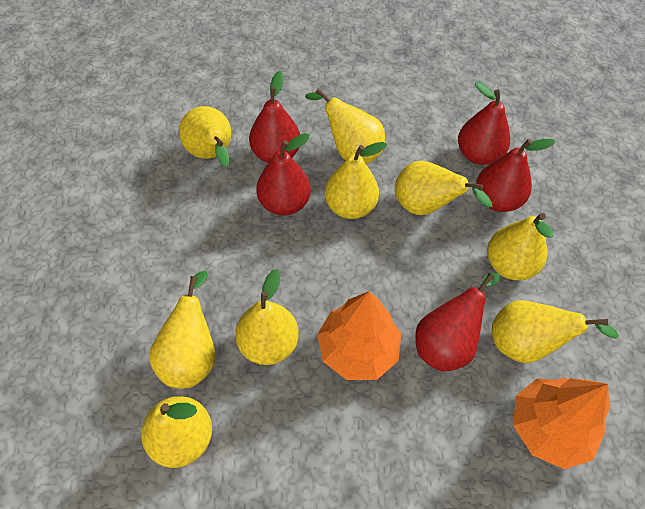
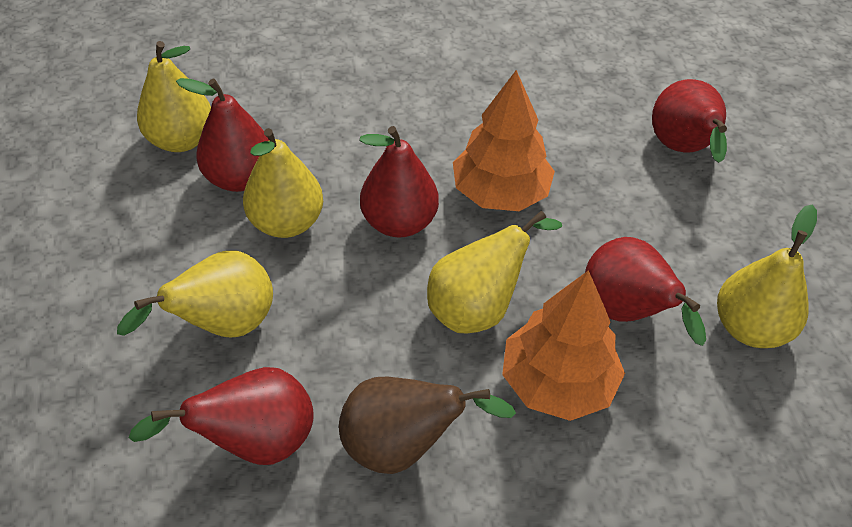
brown pear: none = 0 -> [339,377,516,474] = 1
yellow pear: [141,396,212,468] [149,271,216,388] [179,106,231,167] [235,269,299,365] [305,88,385,164] [325,142,387,219] [395,161,492,215] [487,213,553,280] [492,300,619,363] = 9 -> [117,251,273,337] [137,41,211,152] [243,128,323,238] [427,211,562,333] [717,204,817,348] = 5

